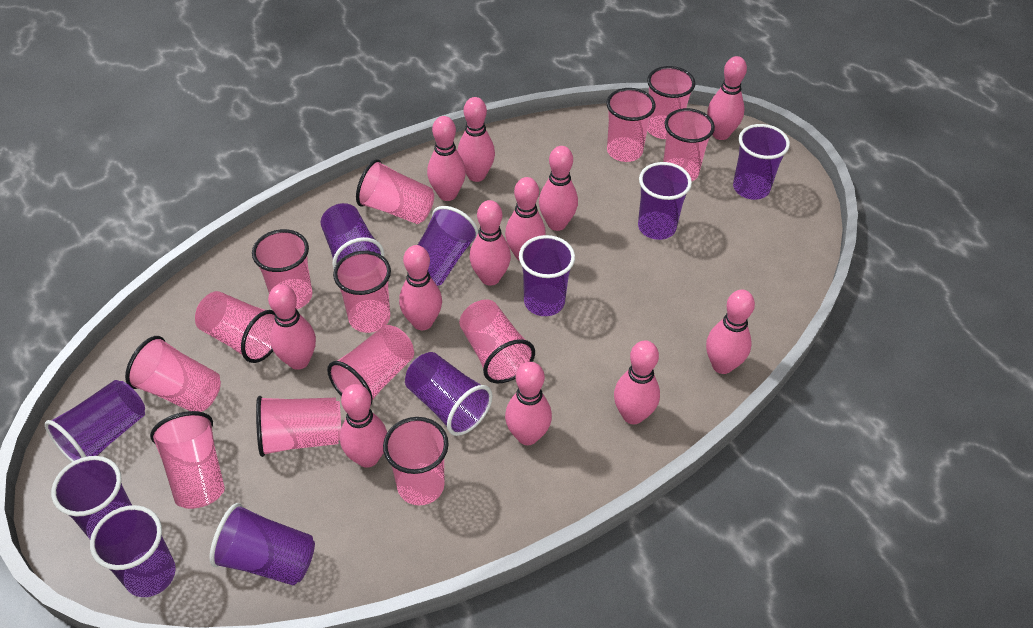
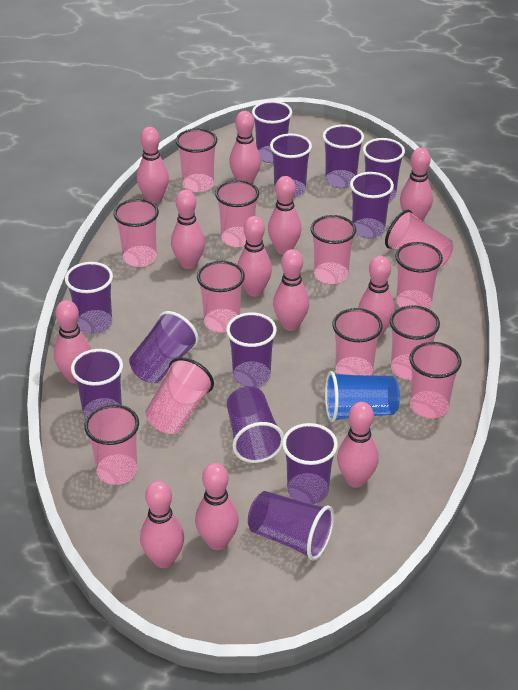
blue cup: none = 0 -> [325,371,400,422] = 1
pink cup: [125,336,221,412] [150,411,225,509] [195,291,275,363] [252,229,312,309] [256,396,341,457] [327,325,414,405] [333,251,391,333] [356,159,434,224] [383,417,449,505] [459,300,535,383] [606,88,656,162] [647,66,695,139] [663,108,715,181] = 13 -> [84,404,139,485] [114,199,159,267] [145,357,214,434] [176,128,217,192] [197,261,245,333] [215,180,259,247] [311,215,356,284] [332,308,383,376] [385,210,453,269] [390,305,440,380] [395,242,443,309] [409,342,462,419] = 12
purple cup: [45,380,145,462] [51,456,132,539] [90,505,176,597] [210,503,315,585] [321,203,384,269] [405,352,492,436] [418,206,478,286] [519,235,575,316] [638,162,692,240] [733,124,790,200] = 10 -> [65,262,113,334] [71,349,123,420] [129,311,199,383] [226,312,277,387] [227,386,284,463] [248,491,334,560] [252,101,292,163] [270,134,312,198] [282,423,338,504] [323,124,364,188] [350,172,394,239] [363,138,405,201] = 12

